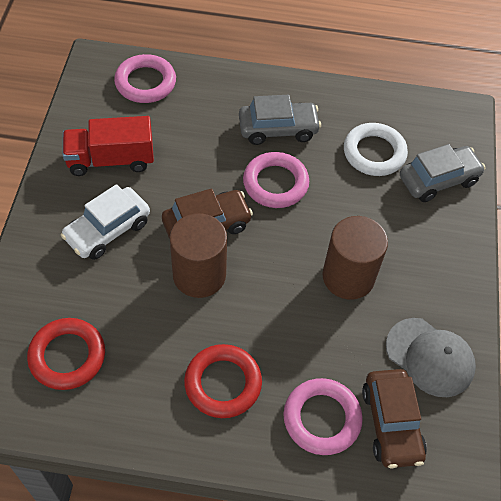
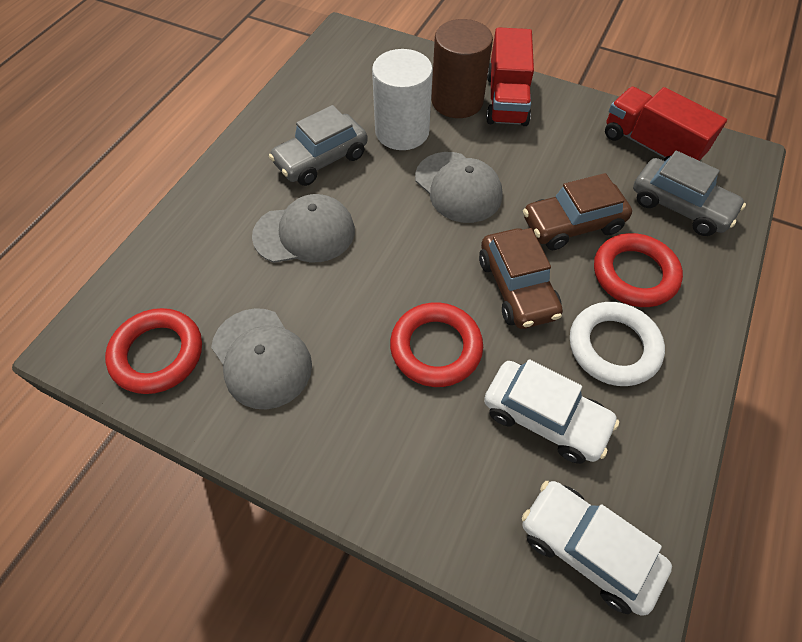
brown cylinder: [170,213,227,298] [323,216,388,300] = 2 -> [431,19,493,118] = 1
grey cap: [386,318,476,397] = 1 -> [211,308,312,409] [252,194,355,263] [415,152,502,223] = 3
pink ring: [114,54,176,103] [243,152,309,208] [283,378,363,455] = 3 -> none = 0
red ring: [27,318,105,390] [184,344,262,418] = 2 -> [105,308,202,394] [390,302,483,387] [594,233,683,307] = 3
red truck: [63,116,154,176] = 1 -> [486,27,534,126] [605,87,727,161] = 2
white car: [61,184,150,260] = 1 -> [484,359,619,464] [522,481,672,616] = 2
white cylinder: none = 0 -> [372,49,433,150] = 1

